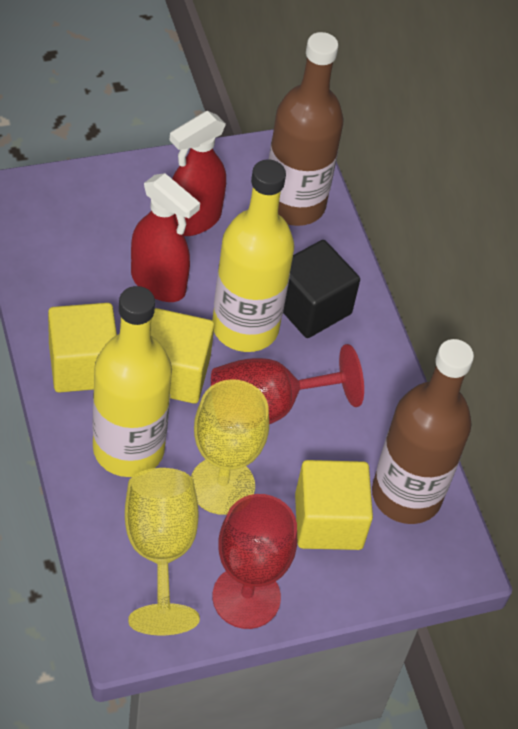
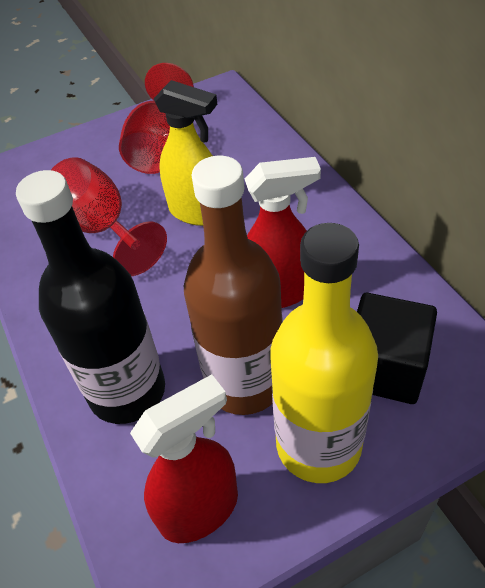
black bottle: none = 0 -> [16,170,165,424] = 1
brown bottle: [268,32,344,226] [372,339,474,524] = 2 -> [184,156,283,415] = 1
yellow bottle: [92,286,172,477] [212,160,294,352] = 2 -> [270,223,378,483] = 1
yellow cube: [48,303,117,393] [151,308,215,404] [295,460,373,550] = 3 -> none = 0
yellow goblet: [125,468,200,635] [191,379,269,515] = 2 -> none = 0
yellow spray bottle: none = 0 -> [154,80,217,226] = 1

